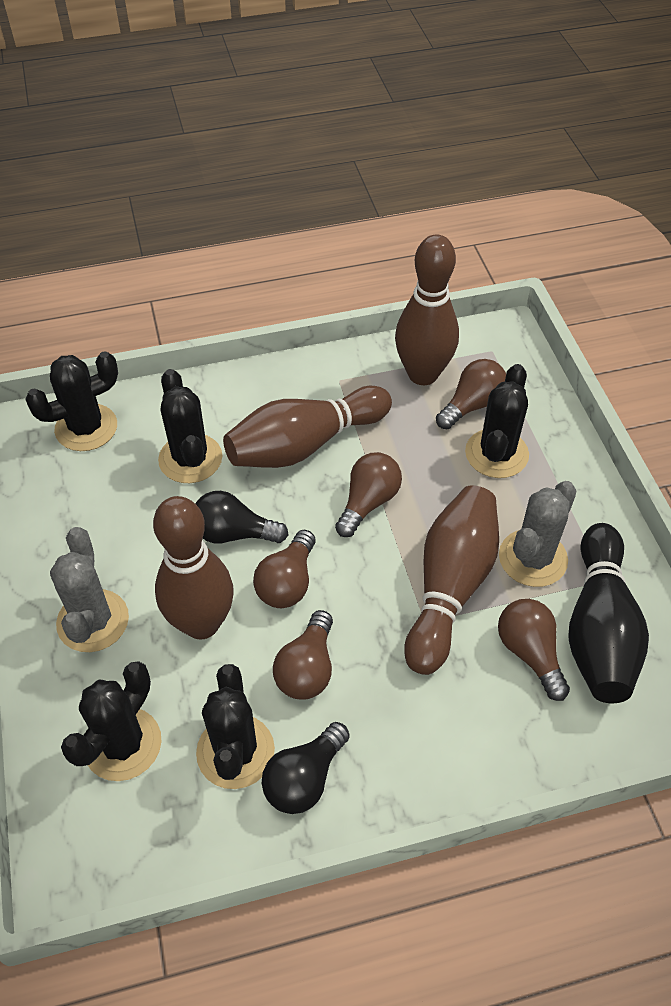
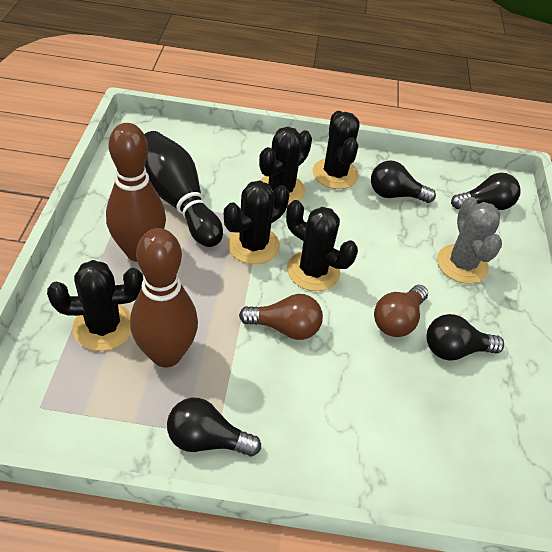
black light bulb: [195,491,288,544] [262,722,350,814] = 2 -> [167,398,261,457] [371,160,436,203] [426,314,504,360] [451,173,520,210] = 4
brown bowling pin: [153,496,234,639] [223,386,392,468] [395,234,459,385] [404,485,499,675] = 4 -> [106,123,166,262] [130,228,198,367] = 2
brown light bulb: [253,530,316,608] [273,610,333,700] [335,452,402,537] [436,359,506,429] [498,599,570,701] = 5 -> [239,294,323,340] [374,285,428,337] = 2
grey cactus: [50,527,129,652] [499,481,577,587] = 2 -> [437,197,502,284] = 1

